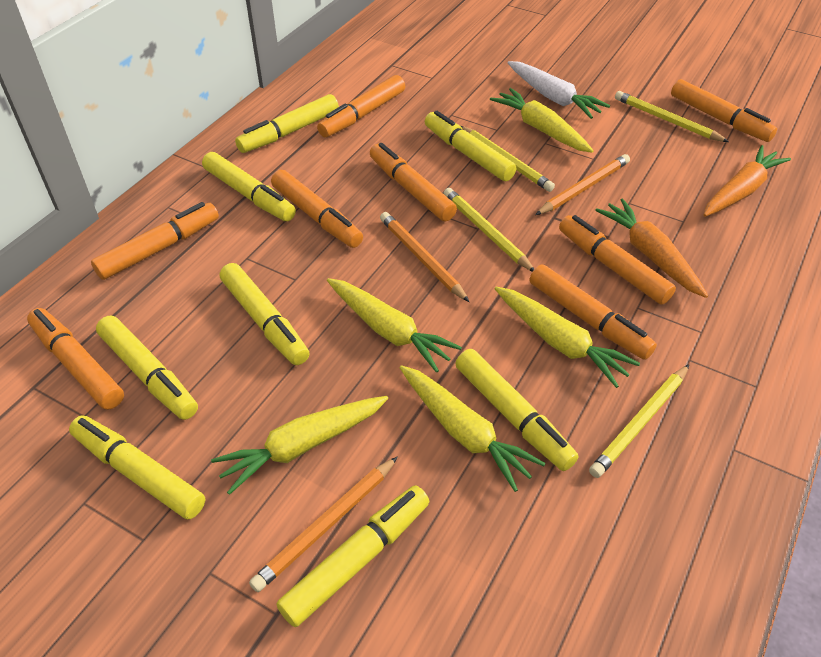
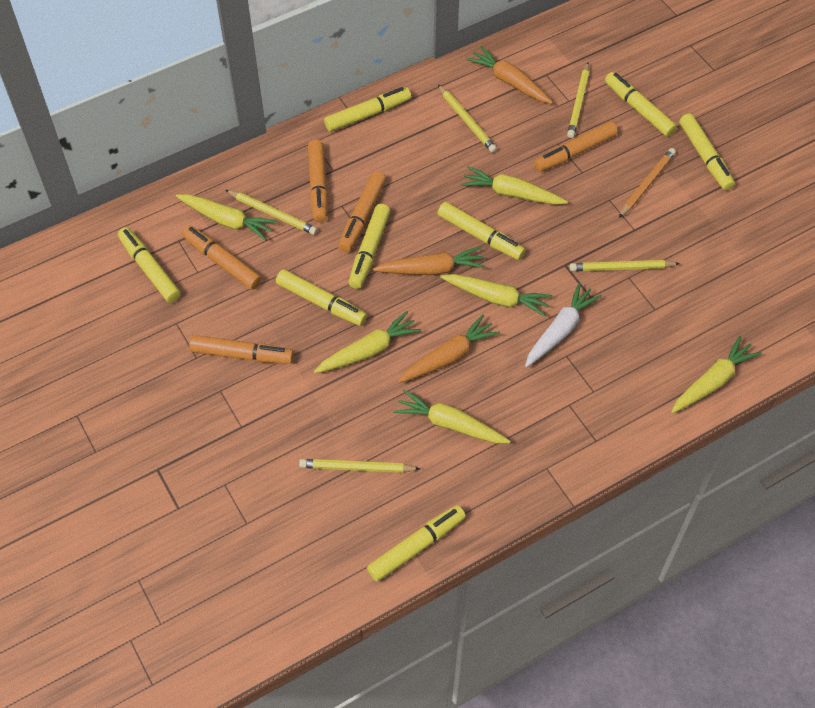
orange carrot: [595,199,708,298] [704,145,791,217] = 2 -> [373,246,486,275] [398,314,500,383] [466,46,553,104] = 3
orange marker: [27,308,124,410] [91,202,219,280] [271,170,363,248] [317,75,405,137] [370,143,457,221] [530,265,657,360] [559,215,676,305] [671,79,777,142] = 8 -> [182,225,262,290] [189,335,294,364] [308,140,328,222] [338,171,386,252] [534,121,618,172] = 5
orange pencil: [249,456,398,592] [380,212,469,302] [535,154,630,215] = 3 -> [619,148,676,218] = 1
yellow carrot: [211,396,388,495] [327,278,462,373] [400,365,545,492] [490,88,594,153] [495,287,640,388] = 5 -> [176,194,278,241] [314,311,421,373] [393,389,510,443] [440,274,552,317] [461,166,568,205] [671,336,761,413] = 6
yellow pencil: [443,188,534,272] [461,126,555,192] [589,364,689,478] [615,91,729,142] = 4 -> [226,190,317,235] [299,459,420,473] [438,85,497,153] [567,63,589,138] [569,260,680,271] = 5

